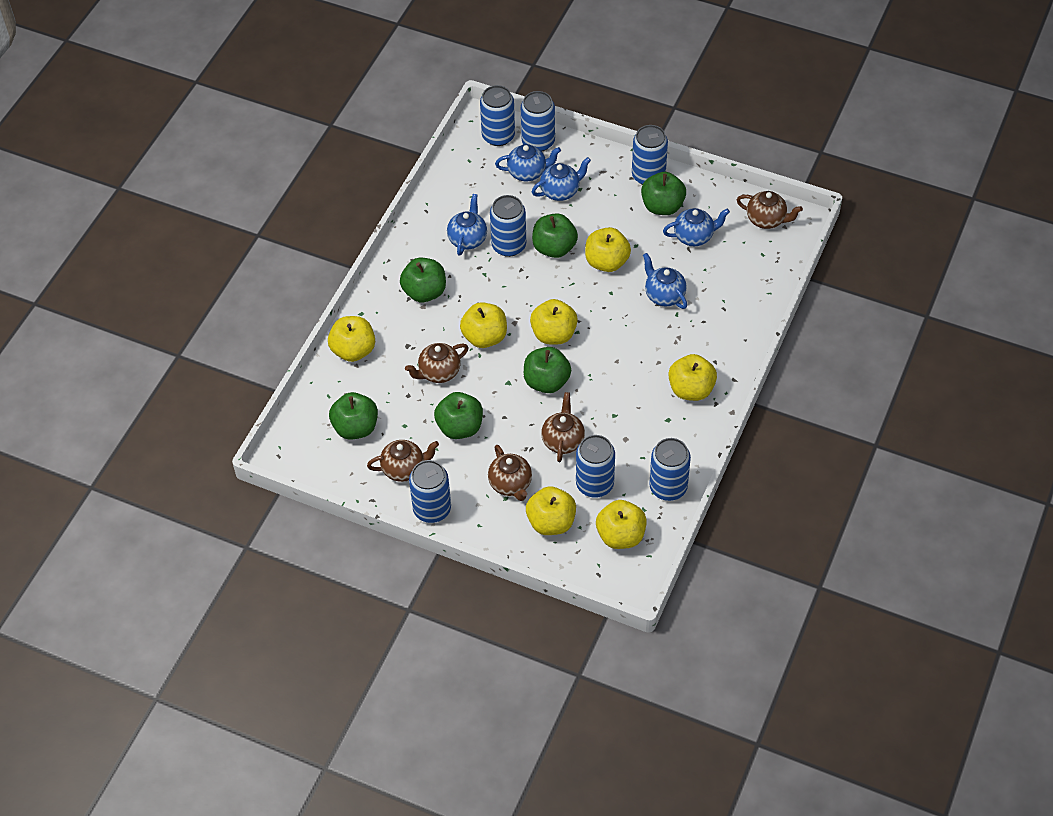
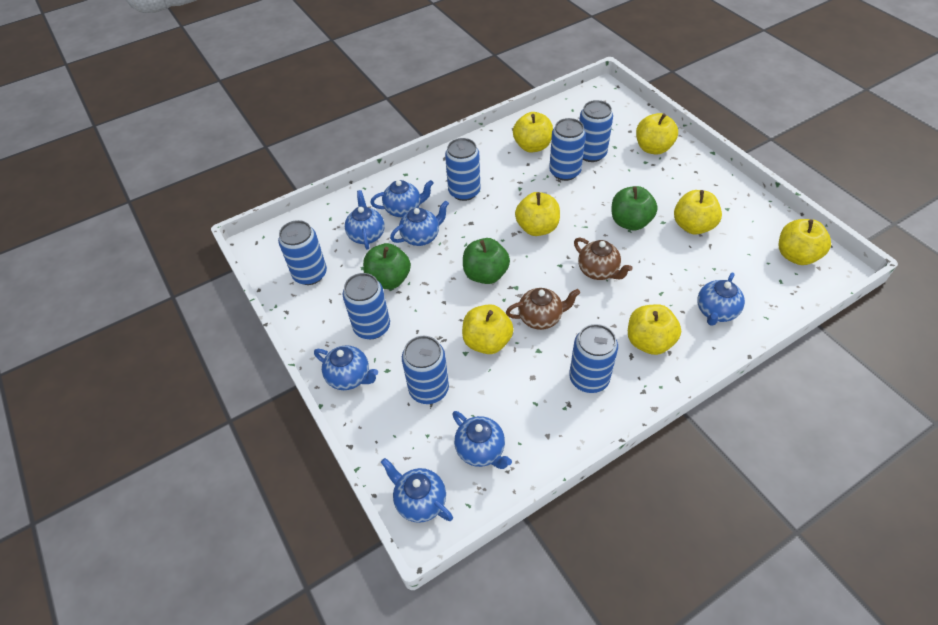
blue teapot: [447,194,487,256] [495,144,561,181] [532,157,591,201] [643,253,687,309] [663,208,730,246] = 5 -> [314,345,378,390] [345,190,385,250] [370,180,434,217] [381,458,453,523] [390,200,449,246] [452,411,512,469] [697,272,745,326] = 7
brown teapot: [367,440,439,482] [405,343,469,383] [488,445,532,501] [541,392,585,462] [737,191,803,229] = 5 -> [506,288,580,330] [574,238,633,280] = 2
green apple: [329,392,378,440] [400,258,446,302] [434,392,483,439] [524,347,571,393] [532,213,578,258] [641,172,686,215] = 6 -> [363,243,411,289] [463,238,510,284] [612,186,658,230] = 3

